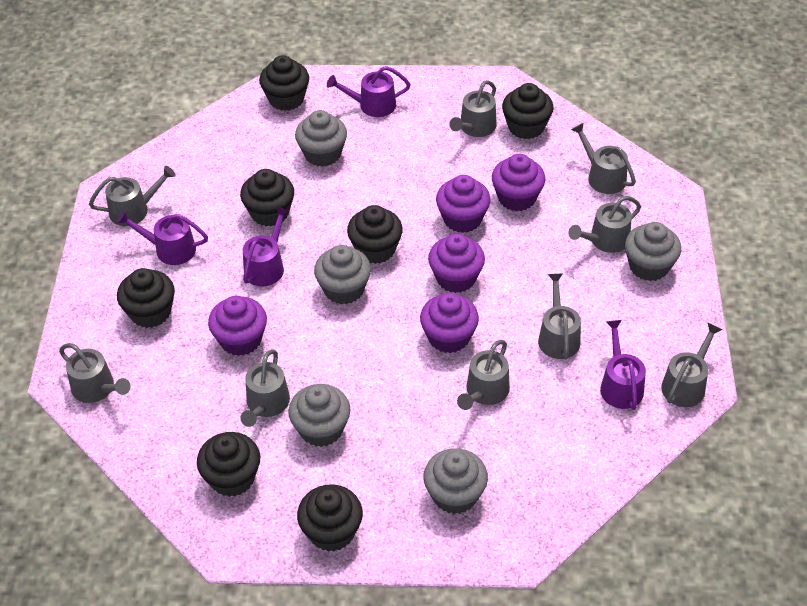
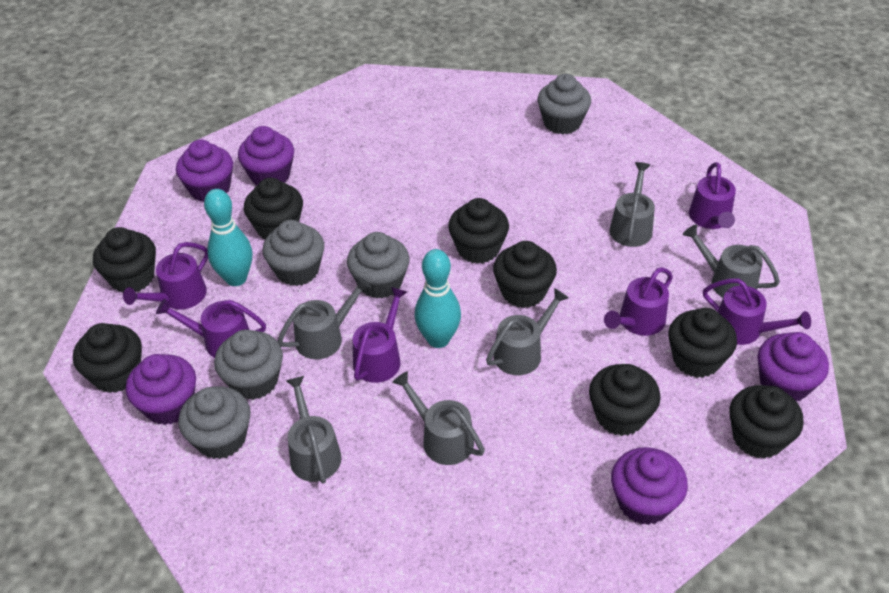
black cupcake: [117,268,175,328] [197,432,260,497] [240,169,294,227] [259,55,309,111] [297,484,363,552] [347,205,403,264] [502,83,553,139] = 7 -> [73,323,142,393] [93,227,156,292] [244,178,303,239] [448,198,509,264] [493,241,557,308] [589,364,660,436] [668,308,737,378] [729,385,804,459] = 8
grey watering can: [59,343,130,403] [89,166,176,226] [240,350,290,427] [449,80,497,137] [457,340,510,410] [538,273,581,360] [569,196,641,253] [571,123,636,194] [661,323,723,407] = 9 -> [277,277,371,359] [286,376,342,483] [392,371,485,465] [486,288,569,375] [610,162,655,247] [683,224,780,298] = 6
purple watering can: [117,211,208,265] [243,207,289,286] [327,66,411,117] [600,320,646,410] = 4 -> [123,242,208,310] [156,299,266,358] [353,287,407,383] [604,267,673,336] [689,162,736,229] [703,279,811,345] = 6
turquoise bowling pin: none = 0 -> [204,189,252,286] [414,249,461,348] = 2

